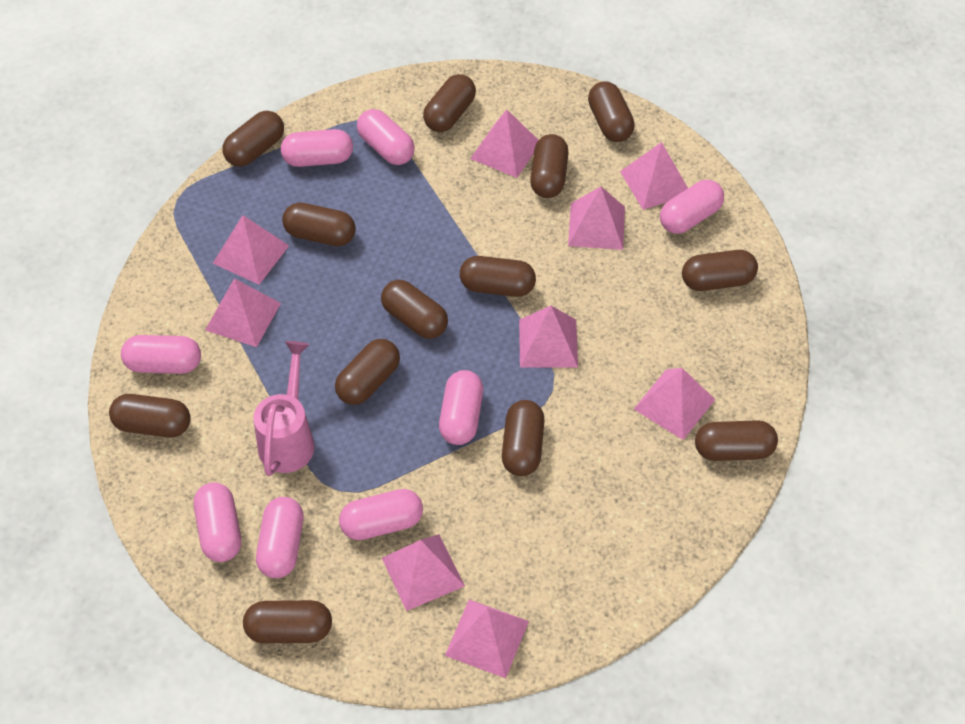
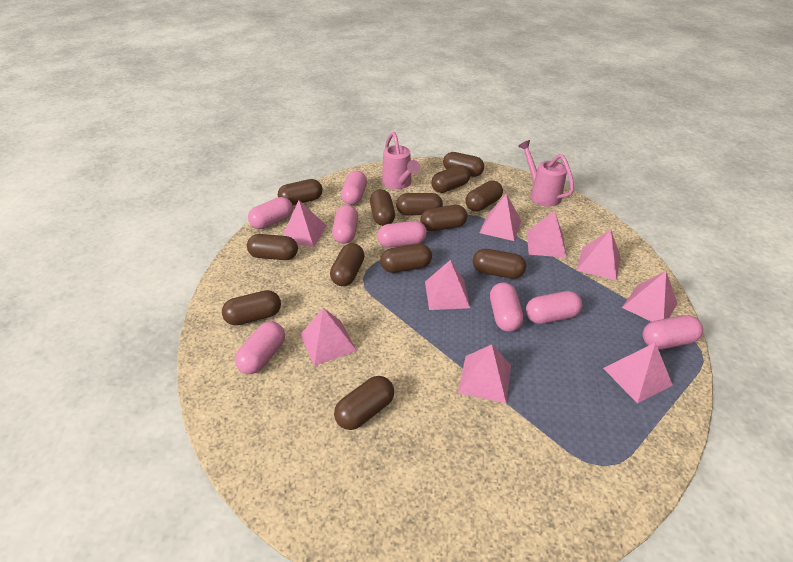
pink watering can: [253,341,315,476] = 1 -> [382,132,420,189] [518,140,574,207] = 2

